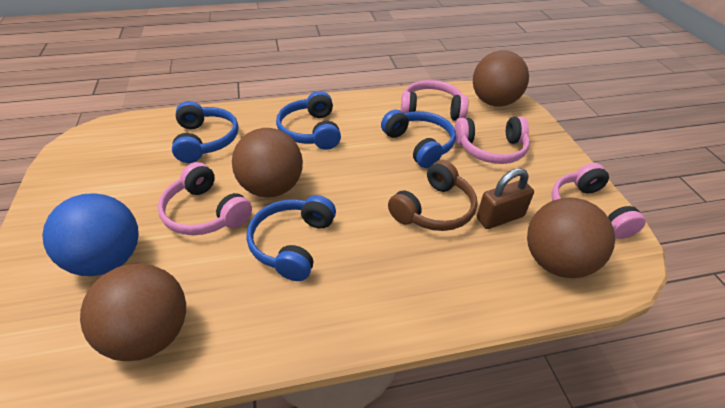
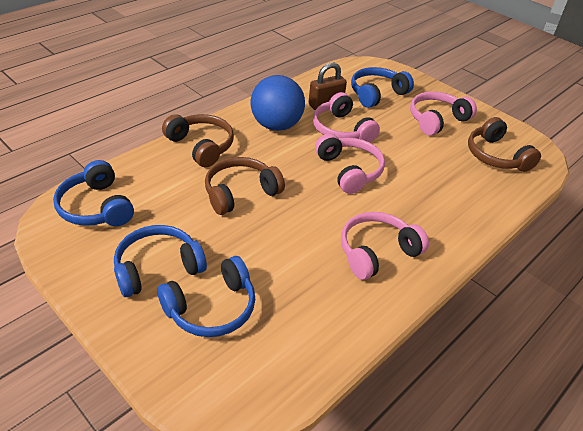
brown ball: [80,263,186,361] [232,128,303,198] [473,51,529,107] [527,198,615,278] = 4 -> none = 0
brown headphones: [388,160,478,231] = 1 -> [162,114,234,167] [205,157,285,215] [468,117,541,172] = 3

